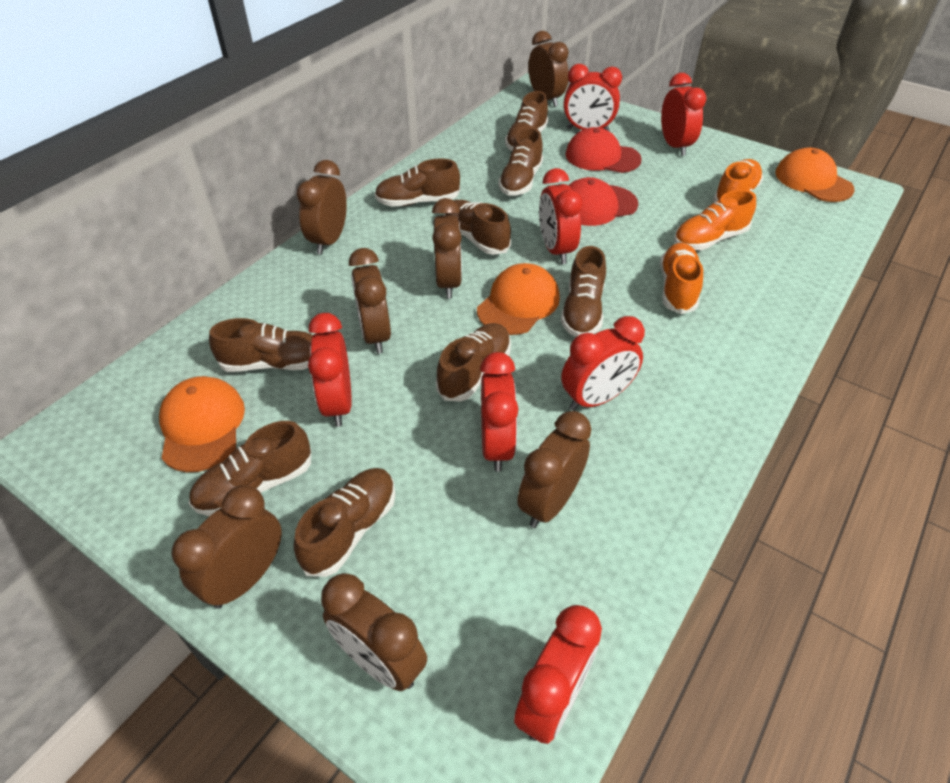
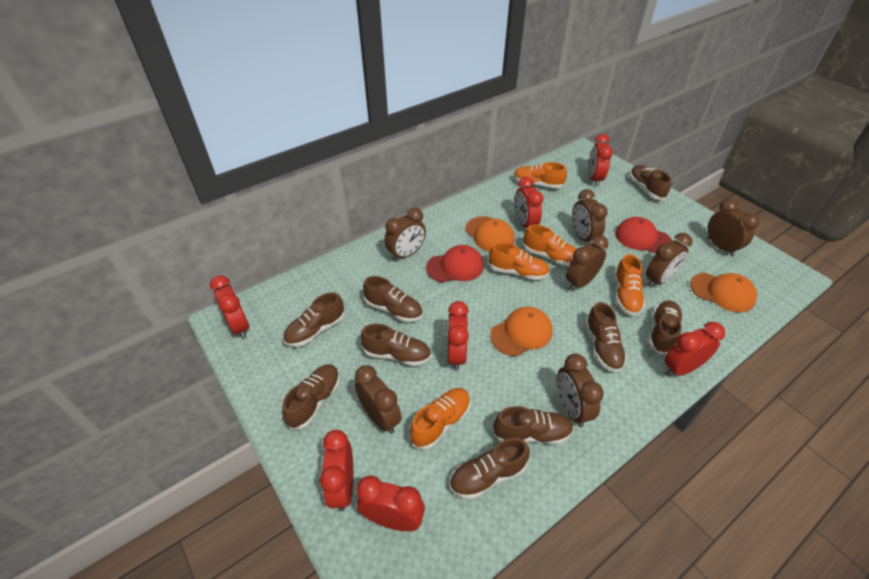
orange shoe: [660,243,703,314] [674,190,756,250] [713,159,763,203] = 3 -> [410,388,471,450] [488,242,550,280] [514,162,567,188] [523,225,576,266] [614,254,645,316] = 5

